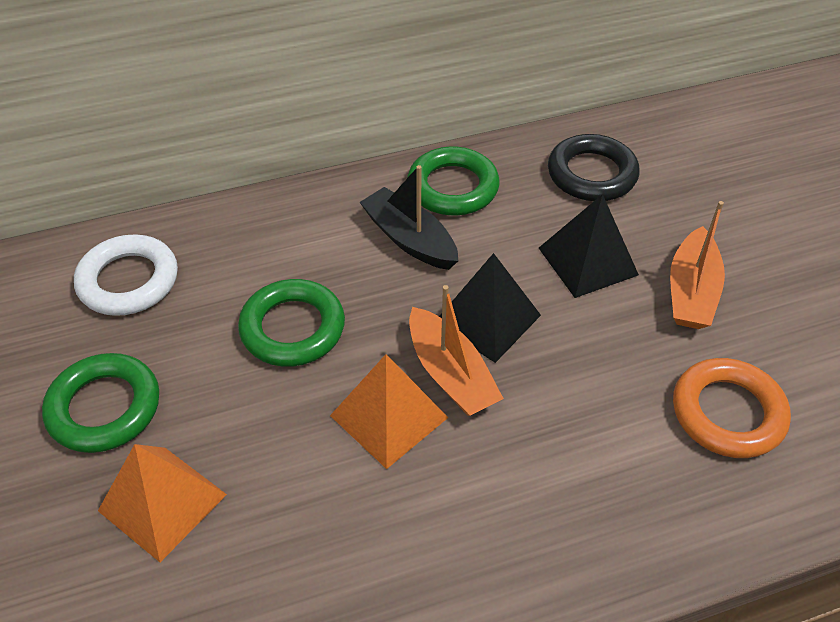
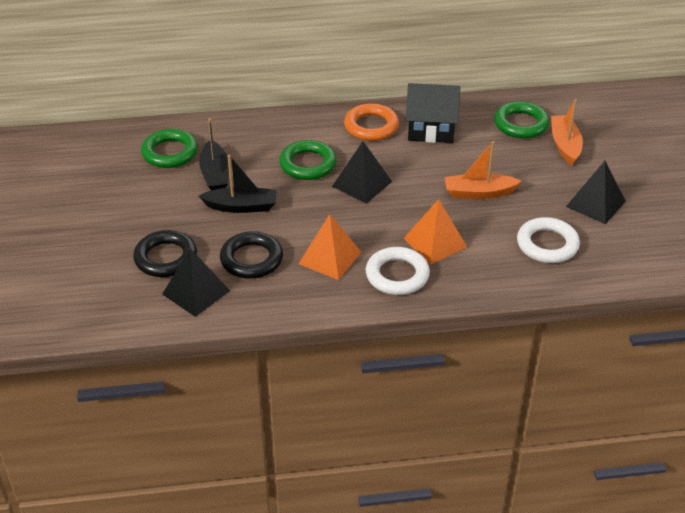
black boat: [360,165,459,270] = 1 -> [199,118,229,190] [199,155,277,213] = 2
black house: none = 0 -> [406,83,460,143] = 1
black pyramid: [439,253,541,363] [539,194,639,298] = 2 -> [162,248,230,317] [332,141,392,204] [566,161,626,224] = 3
black ring: [548,134,640,201] = 1 -> [133,230,197,277] [220,231,283,279] = 2
white ring: [74,235,178,316] = 1 -> [366,247,430,295] [517,217,580,263] = 2

